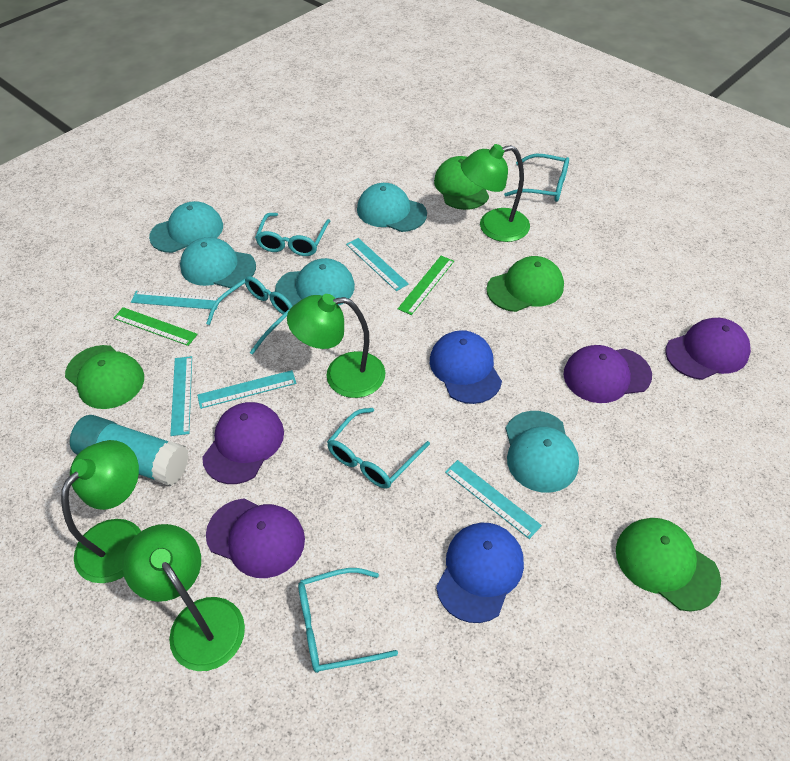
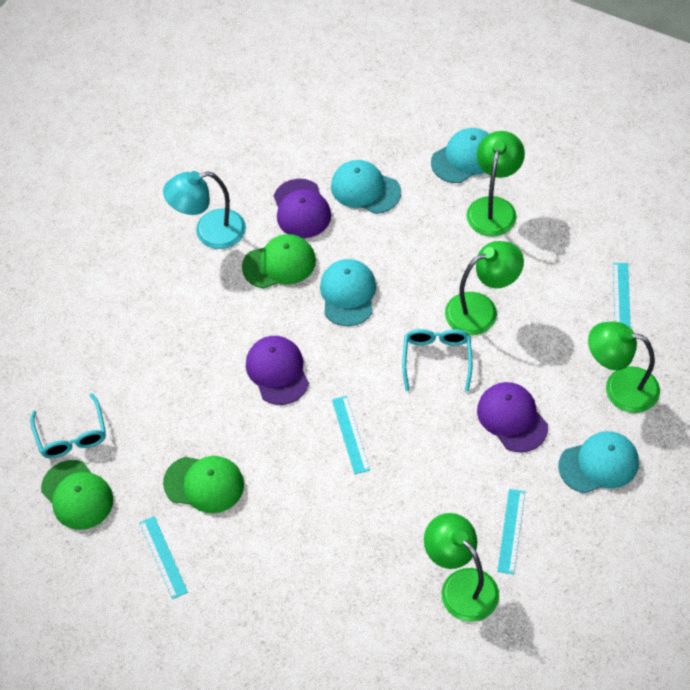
blue cap: [430,330,502,404] [436,523,524,623] = 2 -> none = 0
green cap: [65,345,144,409] [434,156,489,210] [487,256,564,312] [616,518,721,612] = 4 -> [41,460,113,530] [163,456,244,513] [242,234,316,289] = 3
green ruler: [113,307,198,346] [398,256,454,315] = 2 -> none = 0
purple cap: [202,402,284,484] [206,499,305,578] [564,345,652,403] [665,318,751,380] = 4 -> [246,336,309,405] [274,179,331,238] [477,382,548,452] = 3
turquoise cap: [149,201,223,253] [180,237,256,288] [275,258,355,306] [357,183,427,232] [505,411,579,493] = 5 -> [320,259,376,326] [331,160,401,214] [431,128,489,183] [559,431,639,493] = 4
turquoise glasses: [206,276,292,355] [255,213,330,256] [298,568,398,673] [327,408,430,489] [504,154,569,202] = 5 -> [30,393,106,458] [402,329,472,392] = 2
turquoise glue stick: [70,415,189,486] = 1 -> none = 0
turquoise lamp: none = 0 -> [163,171,246,249] = 1
turquoise ruler: [131,291,219,310] [170,356,192,436] [197,370,296,409] [346,238,409,291] [445,460,542,539] = 5 -> [139,516,188,599] [332,396,370,474] [497,489,525,574] [613,263,631,328] = 4

